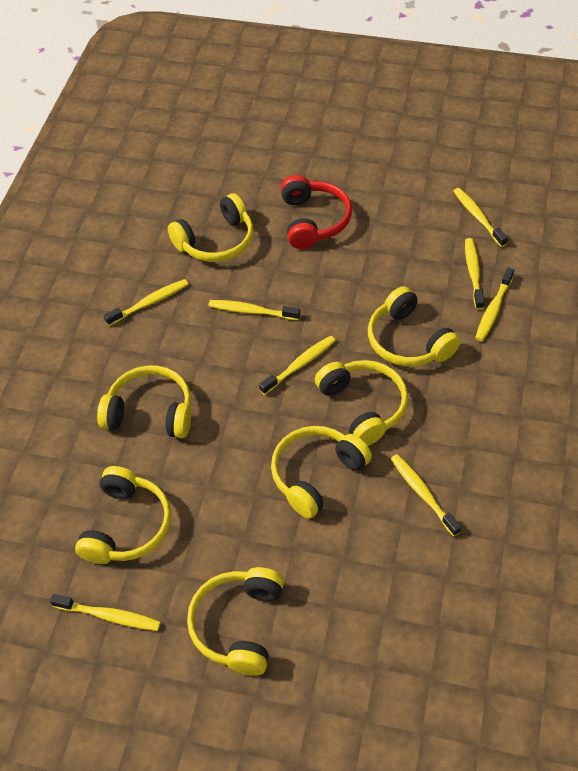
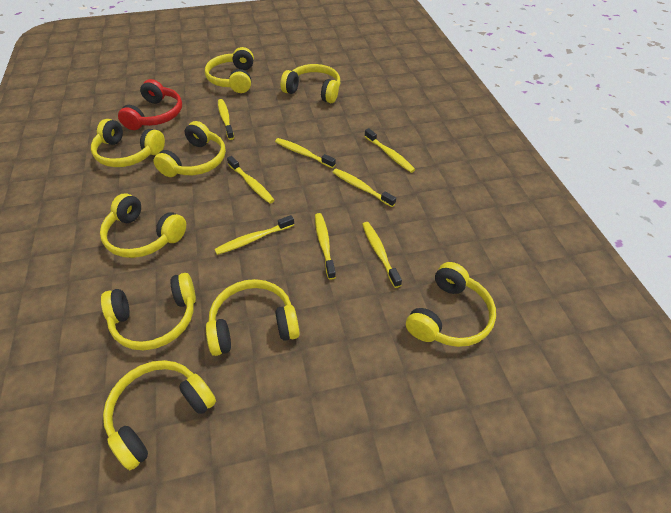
yellow headphones: [75,466,171,564] [97,366,191,438] [168,193,254,262] [187,567,284,676] [271,426,372,519] [315,360,408,446] [368,286,461,366] = 7 -> [91,119,165,167] [100,193,186,258] [101,273,196,350] [103,360,216,470] [153,121,226,177] [205,47,254,93] [206,279,300,356] [280,64,340,103] [406,262,496,347] = 9

